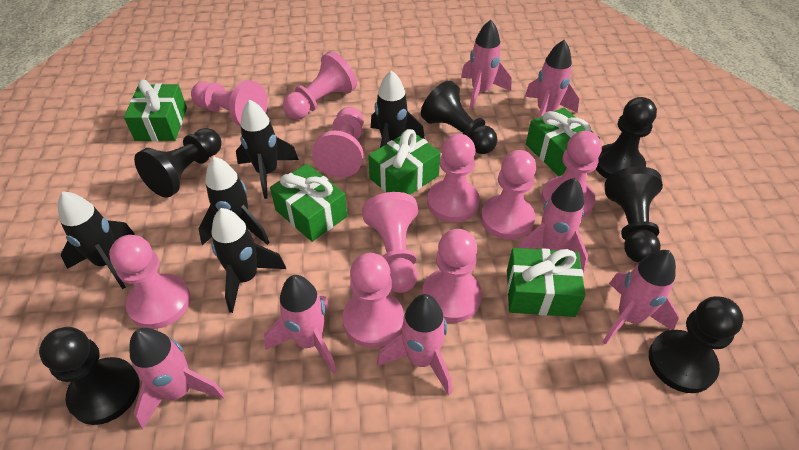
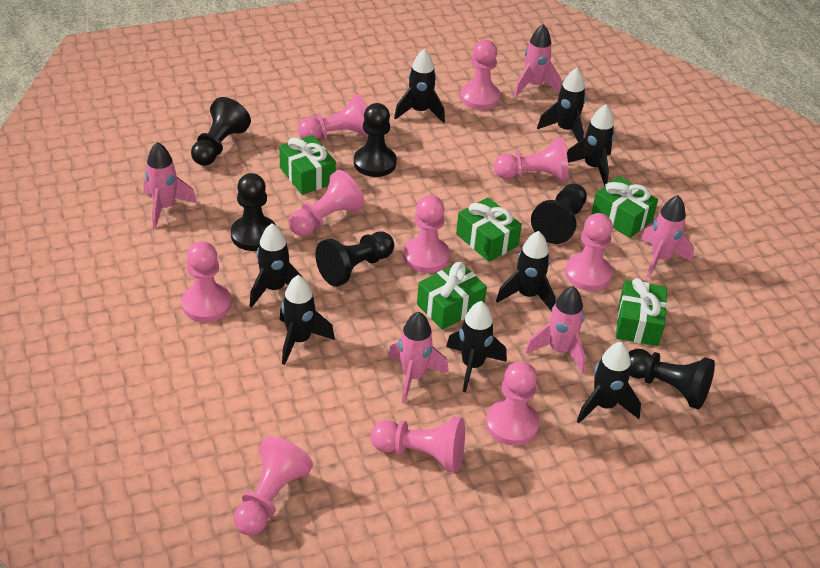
black rocket: [58,191,135,289] [198,157,270,245] [211,208,286,313] [236,100,299,199] [371,70,425,148] = 5 -> [250,223,302,308] [280,275,335,365] [394,49,445,123] [446,301,507,392] [496,231,556,310] [537,68,586,142] [567,104,615,186] [577,342,641,423] = 8
pink rocket: [129,328,225,429] [264,275,337,374] [377,294,452,395] [461,20,512,110] [518,178,588,273] [525,40,579,118] [602,250,679,345] = 7 -> [144,142,197,229] [388,312,448,404] [514,24,561,97] [525,286,586,373] [640,195,694,278] = 5

